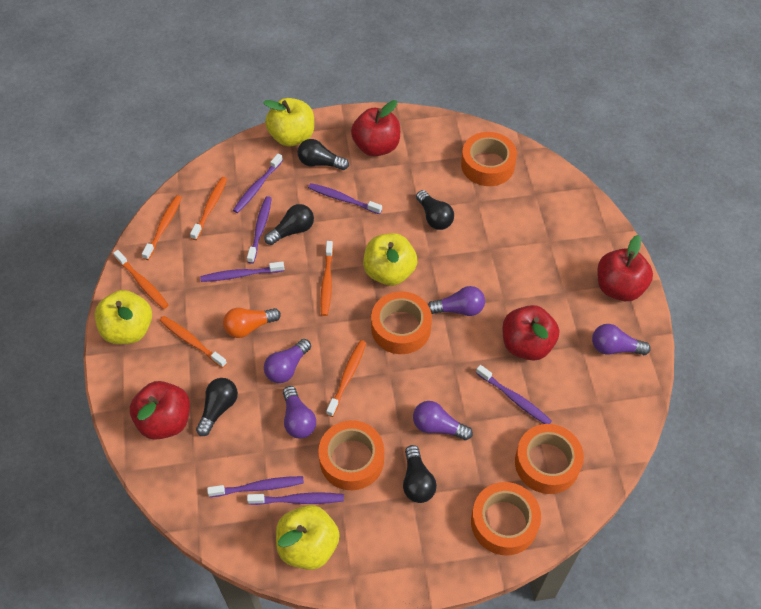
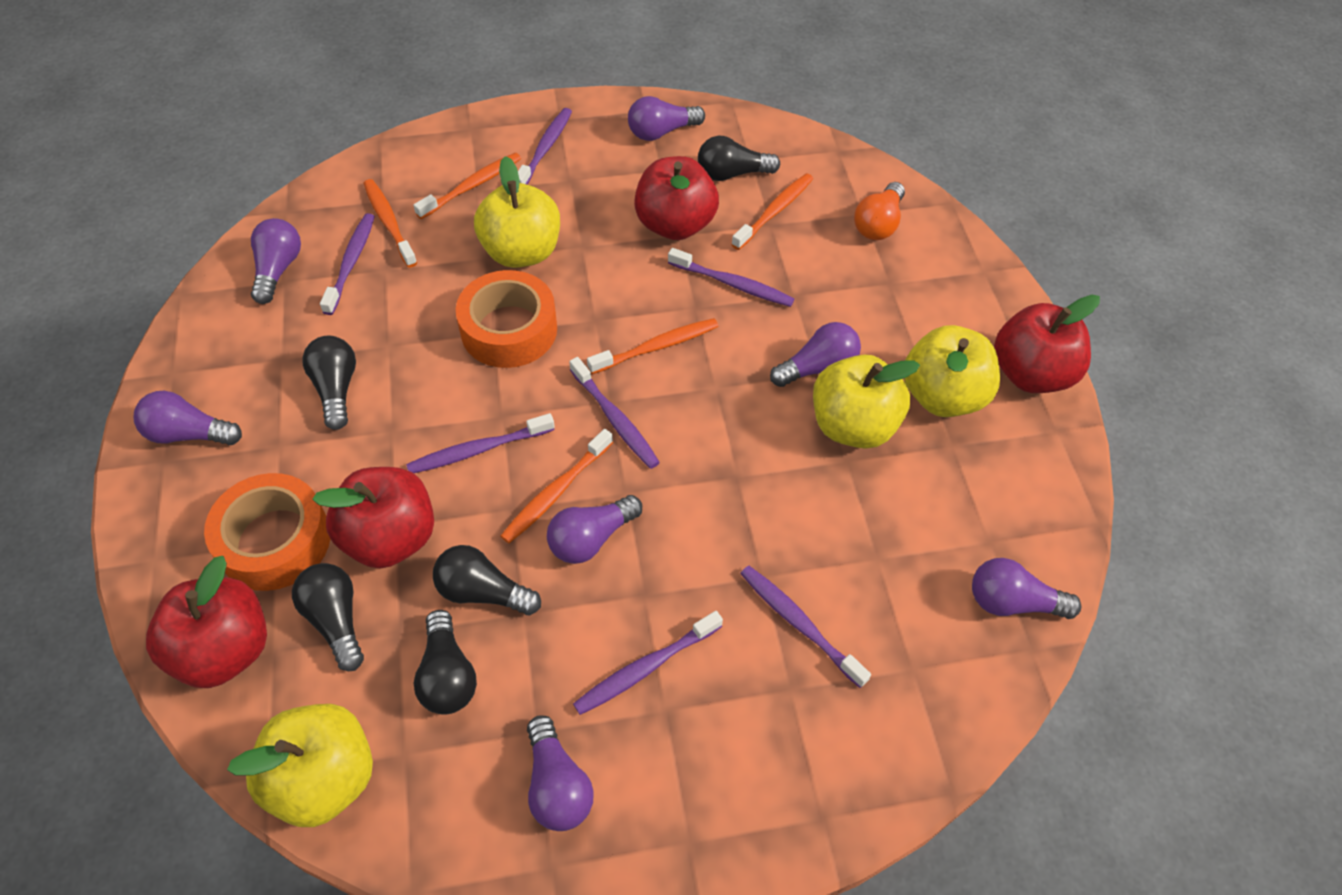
orange tape: [318,420,384,490] [371,291,432,354] [461,132,517,186] [471,482,541,555] [515,424,584,494] = 5 -> [204,473,330,591] [456,270,557,368] = 2
orange toothbrush: [113,250,169,309] [142,195,182,260] [160,316,227,368] [190,177,227,240] [320,241,333,316] [326,340,366,417] = 6 -> [363,179,417,268] [413,153,521,219] [501,429,613,543] [587,318,719,374] [731,173,813,250] = 5
purple light bulb: [264,339,311,383] [283,386,316,438] [413,401,473,440] [428,286,485,316] [592,324,651,355] = 5 -> [134,391,242,445] [251,218,301,304] [527,715,594,831] [547,495,642,564] [628,96,705,141] [770,322,861,387] [972,558,1081,619] = 7

